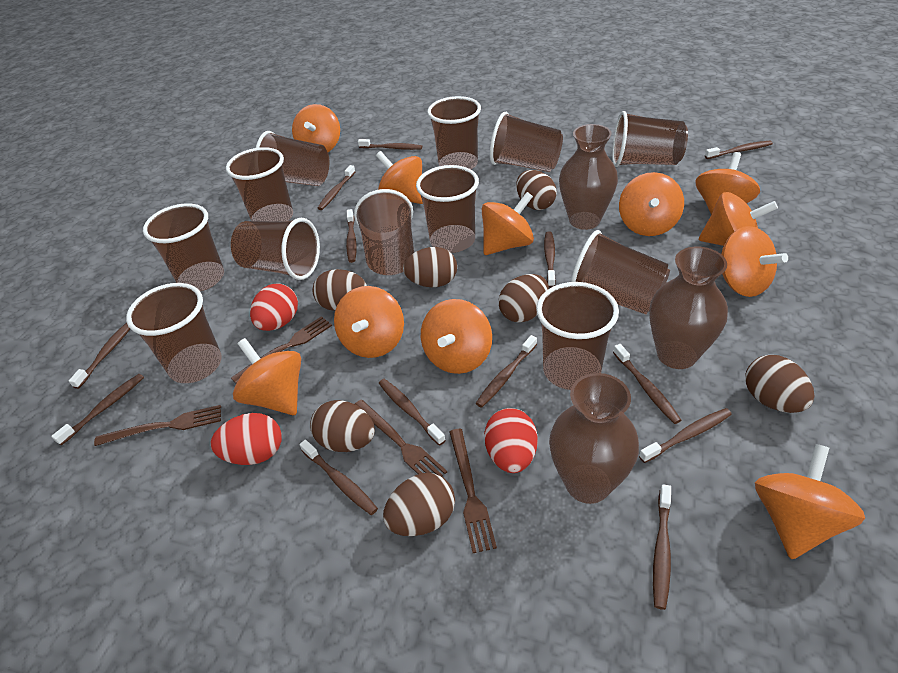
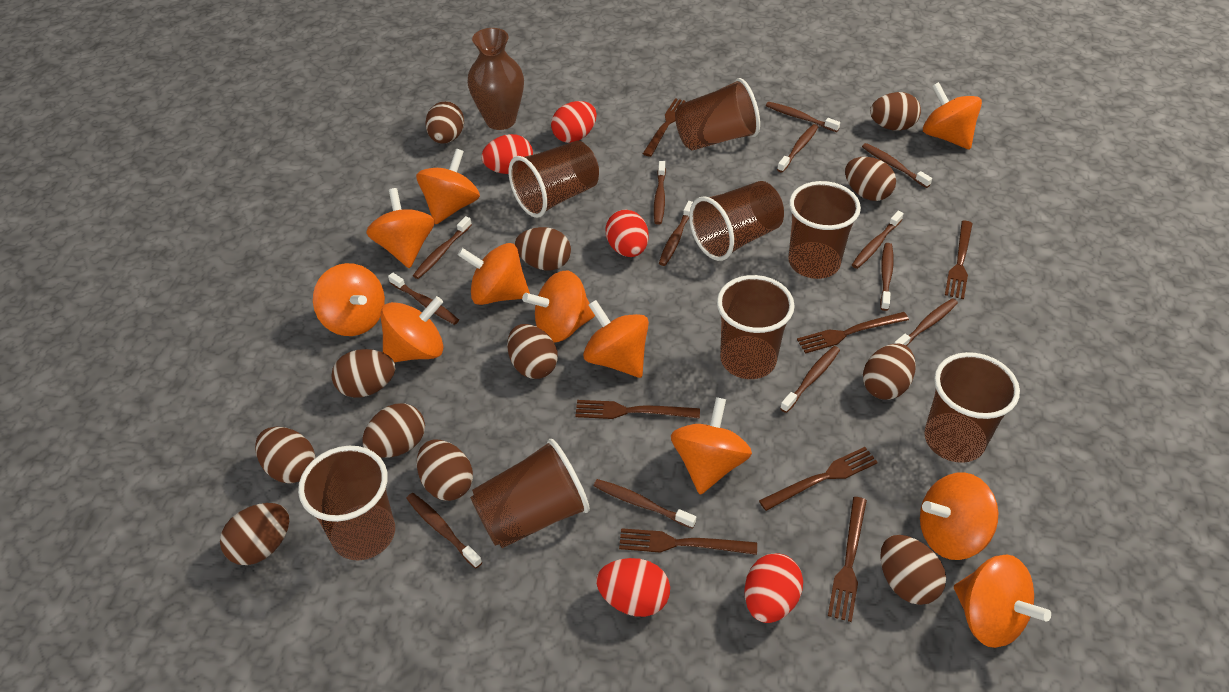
brown cup: [126,283,222,383] [143,203,224,291] [226,147,293,222] [231,218,320,280] [256,131,329,186] [354,189,414,275] [416,165,479,253] [427,96,481,169] [490,112,563,172] [536,282,619,390] [571,230,670,314] [612,111,688,167] = 12 -> [298,446,395,560] [470,439,590,548] [509,141,599,218] [675,78,760,151] [689,181,784,261] [717,275,794,379] [788,181,861,279] [924,352,1020,463] = 8
brown egg: [310,400,375,452] [312,269,367,311] [383,473,455,536] [403,247,457,287] [499,274,549,323] [516,170,557,210] [745,355,814,413] = 7 -> [220,503,289,565] [255,427,315,484] [331,349,396,398] [362,403,425,458] [417,439,473,501] [425,101,464,144] [507,324,558,379] [515,227,571,270] [845,157,896,201] [863,344,916,400] [870,92,921,131] [880,535,946,605] = 12
brown fork: [94,405,221,446] [231,316,332,384] [355,400,447,476] [449,429,497,553] = 4 -> [575,400,700,419] [619,528,757,555] [643,98,688,157] [759,447,878,511] [797,312,909,353] [828,497,867,622] [945,221,973,299] = 7
brown vase: [549,373,639,504] [559,124,618,230] [649,247,728,369] = 3 -> [468,28,524,130] = 1
red egg: [211,413,282,465] [250,283,298,331] [484,408,538,473] = 3 -> [481,134,533,174] [551,101,597,143] [596,558,670,617] [605,210,649,257] [745,553,803,623] = 5

